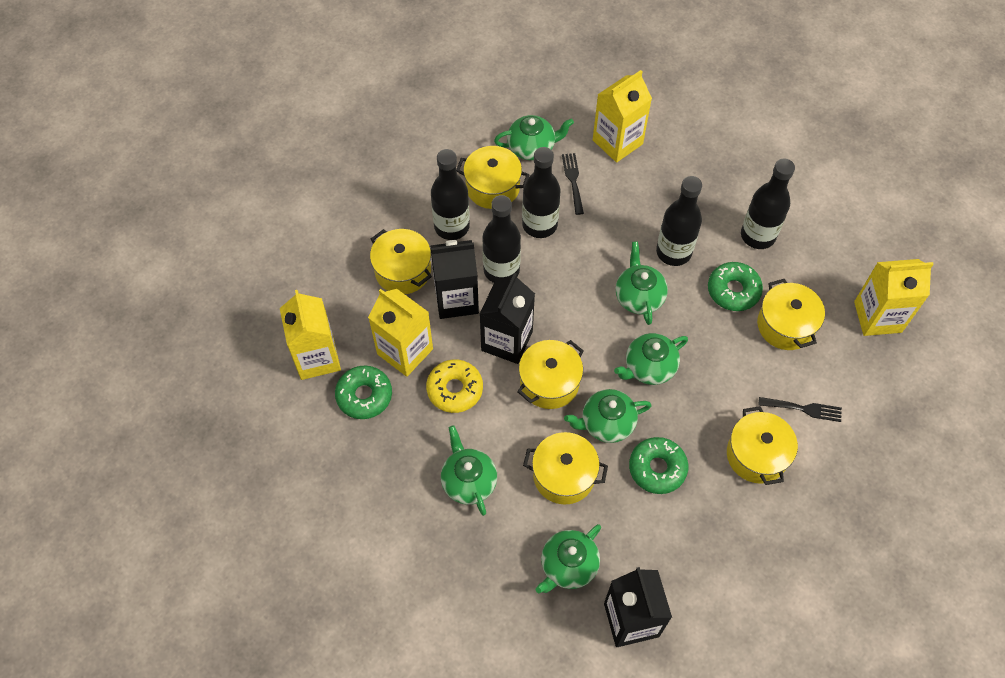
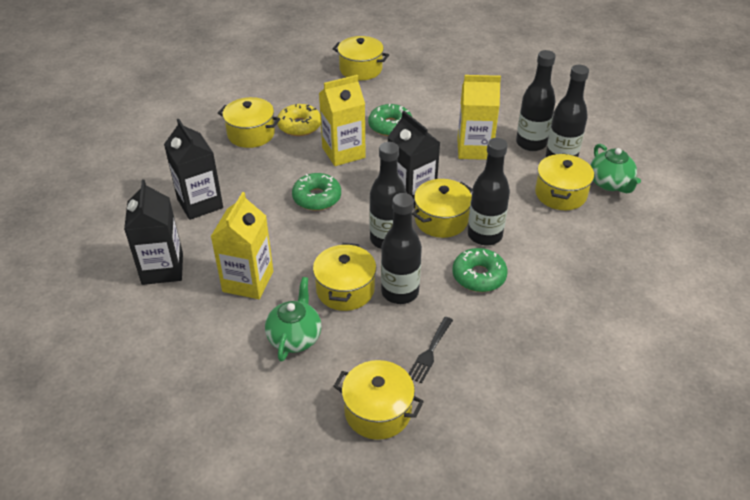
black fork: [562,153,584,215] [759,397,842,422] = 2 -> [408,317,453,384] = 1
green teapot: [441,425,497,516] [494,115,574,160] [536,524,601,594] [564,389,652,443] [614,333,688,385] [615,241,668,325] = 6 -> [265,277,321,362] [590,144,641,193] = 2
yellow carton: [280,290,341,380] [368,289,433,377] [593,70,652,162] [854,259,934,336] = 4 -> [211,192,273,299] [319,75,366,166] [457,75,501,160] = 3

